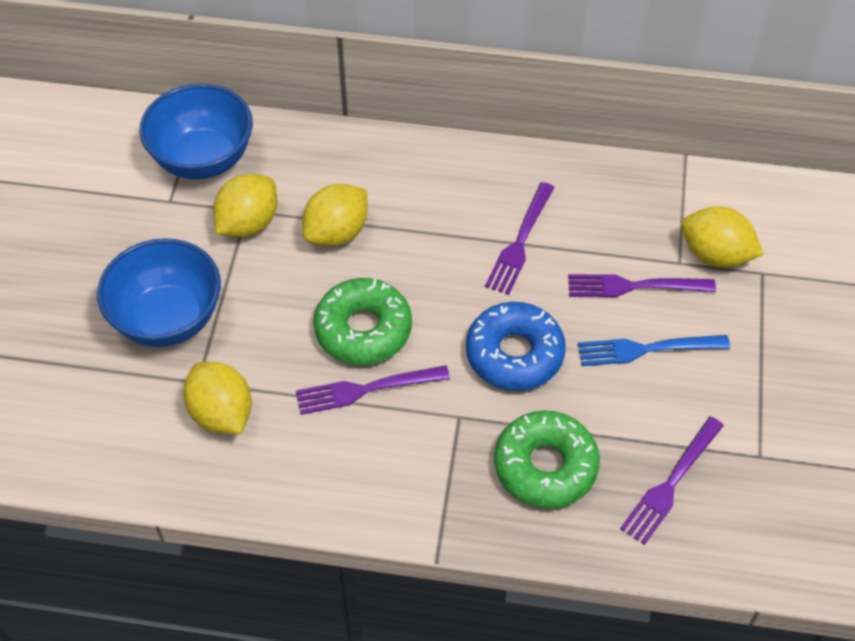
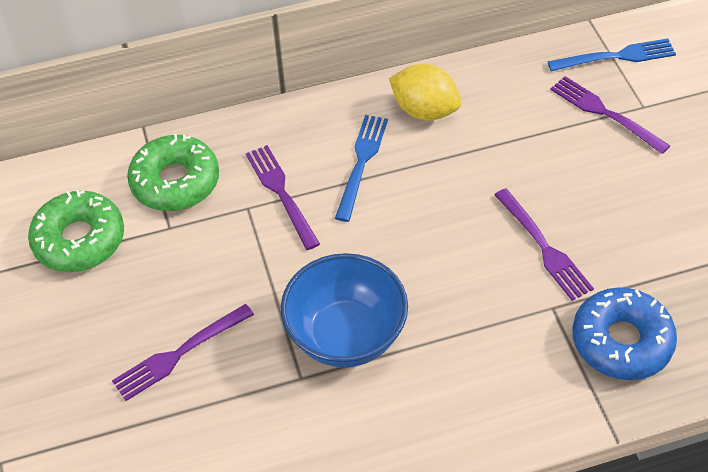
blue bowl: [97,238,221,347] [139,84,253,179] = 2 -> [281,253,408,368] = 1
blue fork: [578,335,730,366] = 1 -> [335,115,388,222] [547,39,676,71] = 2
yellow lemon: [183,362,252,434] [213,174,278,237] [302,184,368,247] [681,206,763,268] = 4 -> [389,64,461,121] = 1

